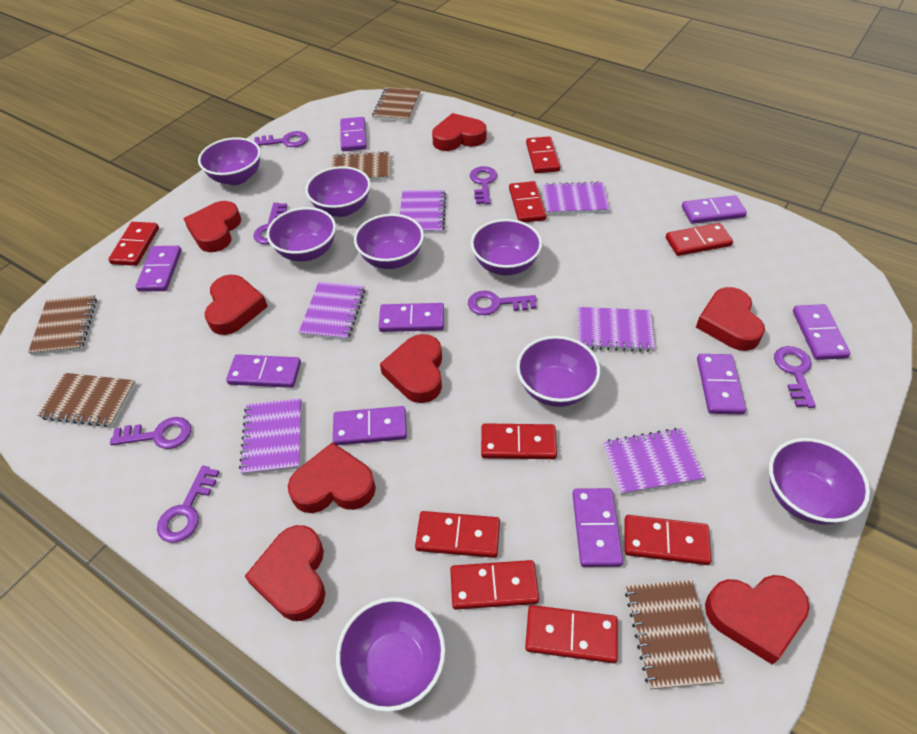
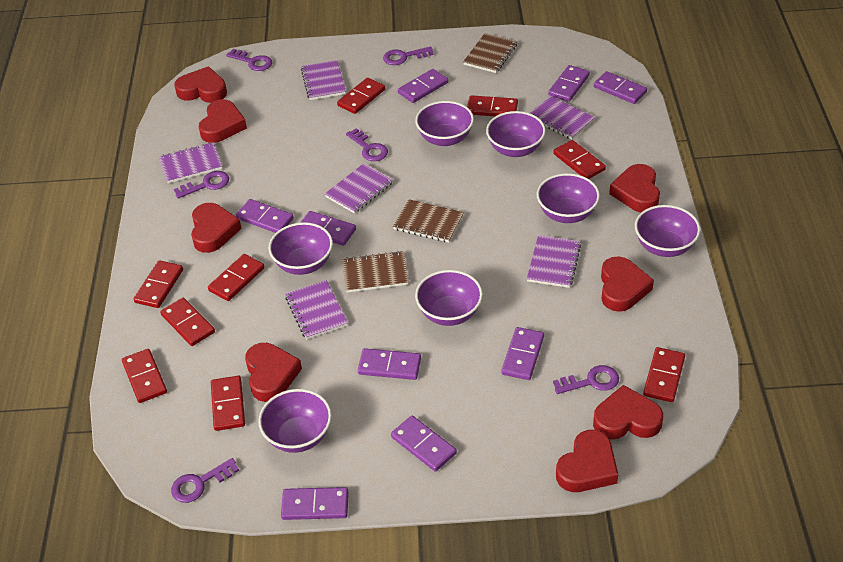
brown notebook: [28,295,97,355] [37,373,136,427] [331,151,390,180] [372,87,421,122] [625,580,722,690] = 5 -> [342,251,409,293] [393,199,464,243] [463,33,517,73] = 3
purple bowl: [198,137,261,185] [267,207,336,262] [305,166,371,217] [336,597,445,712] [354,214,424,269] [471,219,542,275] [516,336,600,407] [769,438,870,525] = 8 -> [258,389,332,453] [269,222,333,275] [415,101,474,146] [415,270,483,326] [486,111,546,157] [537,173,600,223] [635,205,700,257] = 7
purple key: [110,417,191,449] [157,466,219,543] [253,203,287,244] [254,131,308,147] [468,291,537,315] [470,166,497,204] [774,346,816,408] = 7 -> [171,458,239,503] [174,171,229,199] [226,49,272,71] [346,128,388,161] [383,46,434,65] [553,365,619,394] = 6

